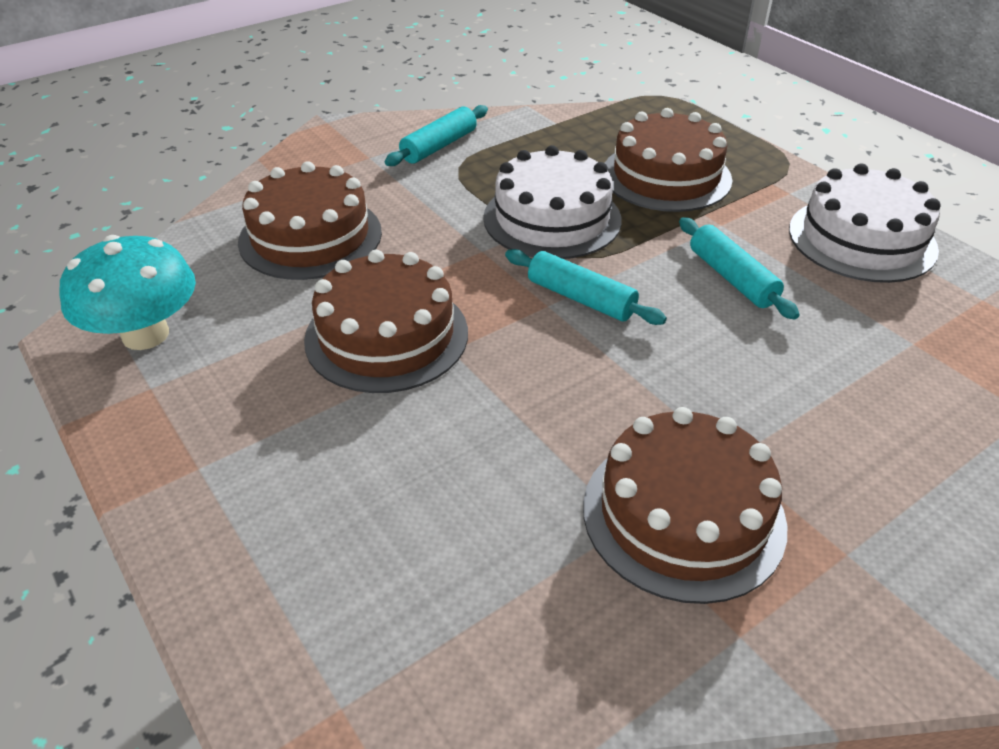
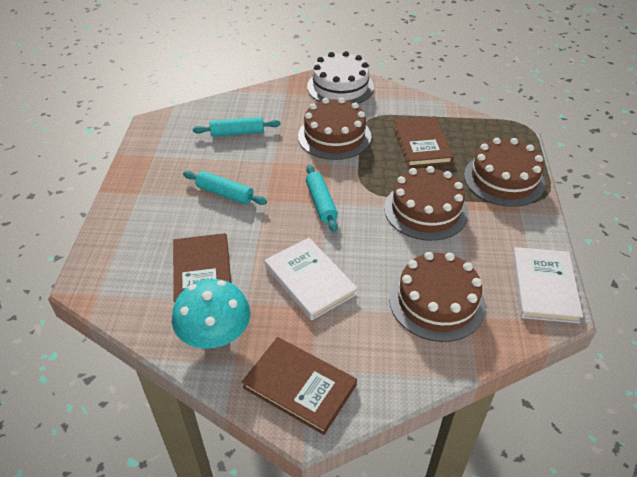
brown book: none = 0 -> [173,233,231,302] [242,337,357,435] [393,116,454,167] = 3
white book: none = 0 -> [265,238,358,320] [512,247,583,323] = 2
white cake: [483,145,622,259] [789,164,941,283] = 2 -> [307,51,374,104] = 1

